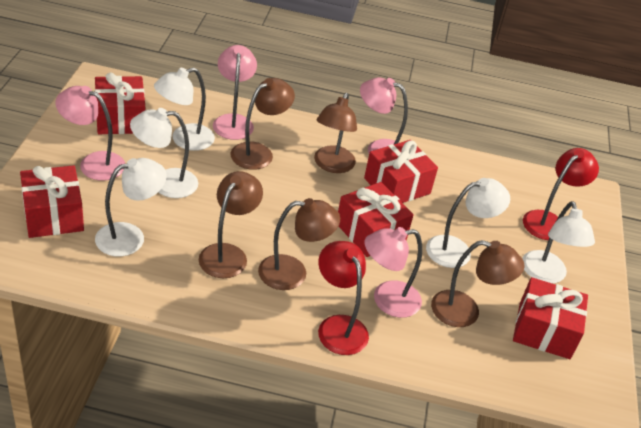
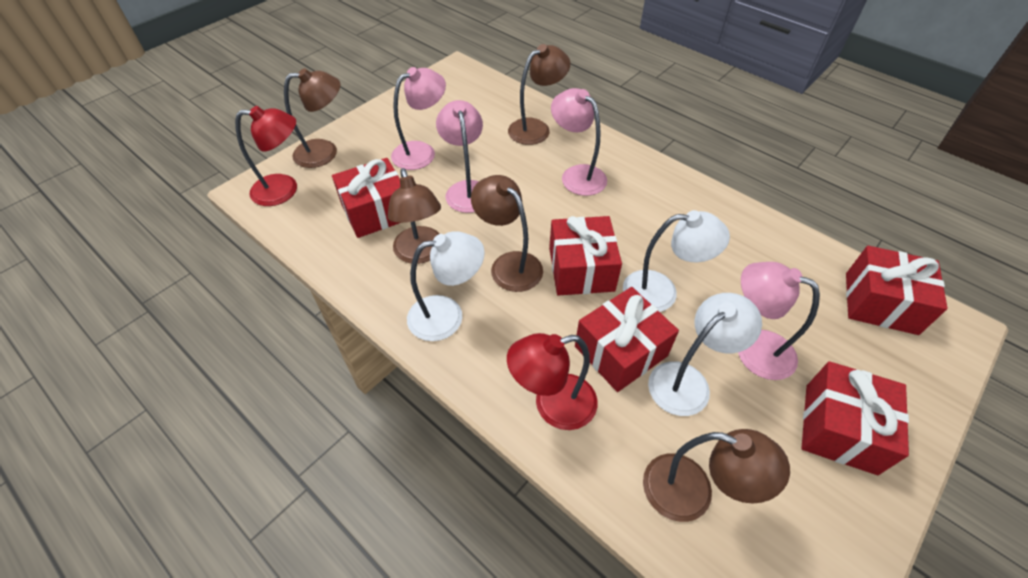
white lamp: [95,158,167,257] [130,108,198,198] [154,68,215,151] [426,178,510,268] [522,201,595,284] = 5 -> [407,231,485,341] [623,210,730,312] [648,293,762,416] = 3

